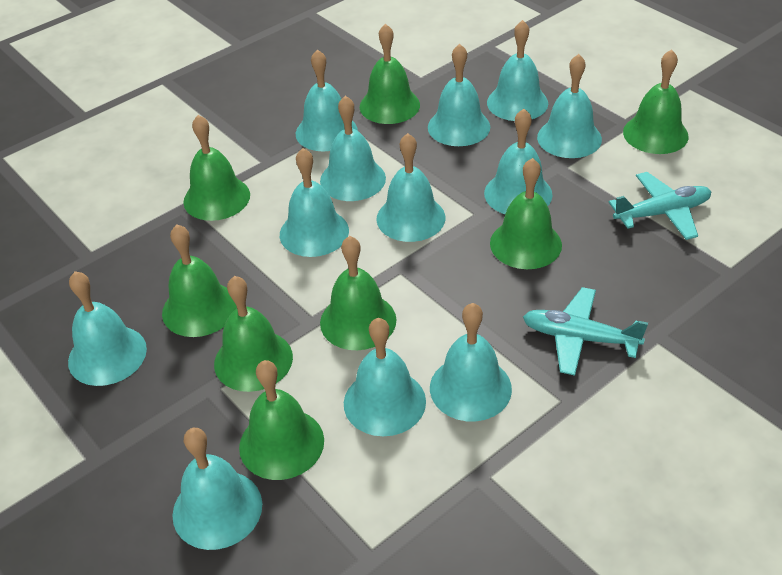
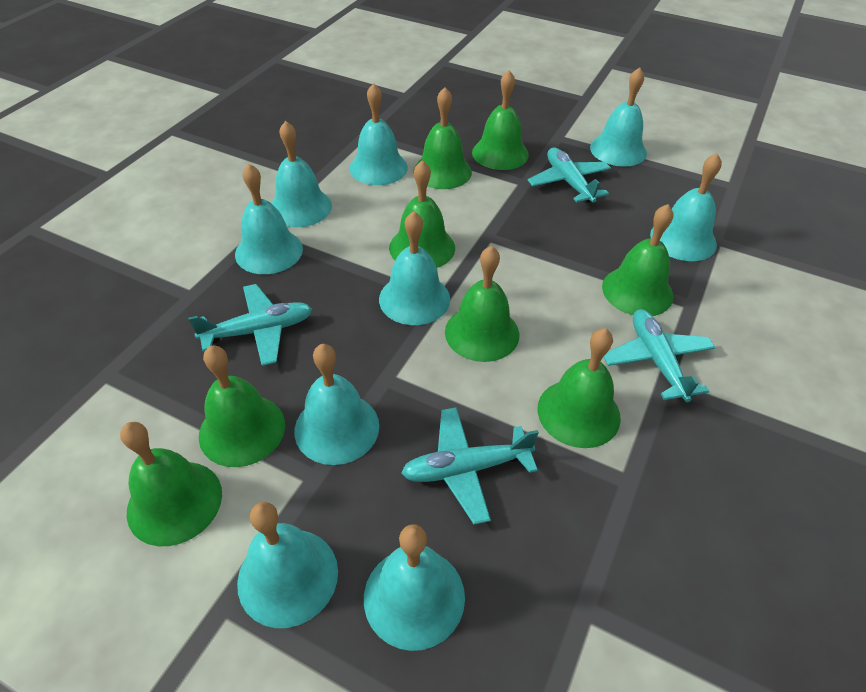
turquoise bell: [68,271,147,386] [172,428,262,550] [280,148,349,257] [296,49,358,151] [320,96,386,201] [344,318,426,436] [377,133,445,242] [428,44,490,146] [430,303,512,421] [484,109,552,214] [487,20,548,121] [537,54,602,158] = 12 -> [235,164,303,274] [237,502,338,628] [271,121,332,227] [294,344,379,465] [349,83,408,185] [364,524,465,651] [379,211,450,325] [590,67,647,167] [650,153,722,261] = 9
turquoise plane: [523,287,648,376] [608,172,711,240] = 2 -> [188,284,312,366] [401,407,539,525] [528,148,611,204] [604,309,716,402] = 4

